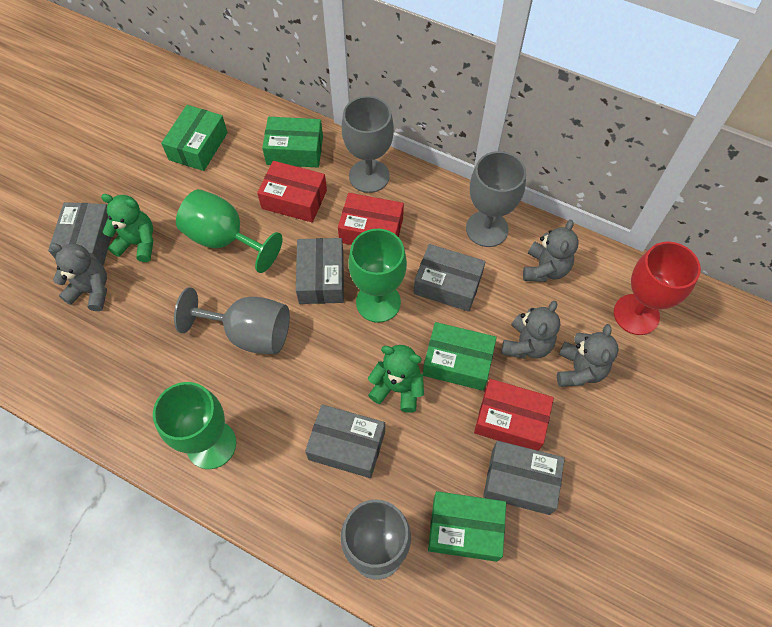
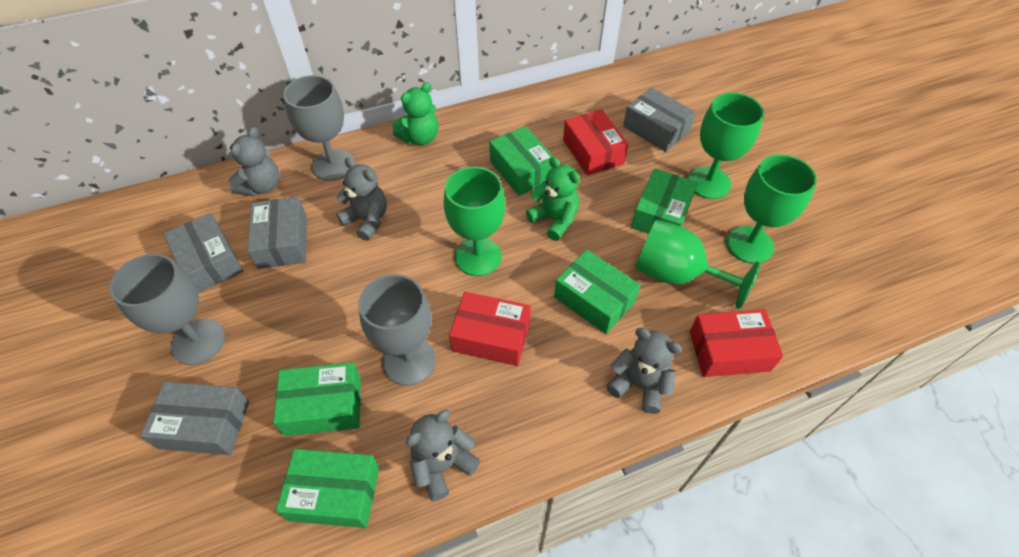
green box: [161,105,228,171] [262,117,323,167] [423,322,497,391] [428,491,506,562] = 4 -> [273,362,361,436] [276,449,379,528] [489,126,553,196] [554,250,640,334] [631,169,698,234] = 5
green goblet: [153,382,236,469] [176,189,283,273] [348,229,407,323] = 3 -> [443,167,505,276] [635,220,760,309] [687,93,764,199] [726,154,817,264] = 4
grey box: [48,202,111,266] [296,238,344,304] [305,404,385,478] [413,244,485,312] [483,441,565,515] = 5 -> [140,382,249,455] [164,213,243,293] [247,197,307,269] [623,87,696,152] = 4
grey goblet: [174,287,290,354] [341,499,411,580] [342,96,394,193] [466,151,526,247] = 4 -> [110,254,225,365] [283,75,355,181] [358,274,436,386] = 3
red goblet: [614,242,701,335] = 1 -> none = 0

